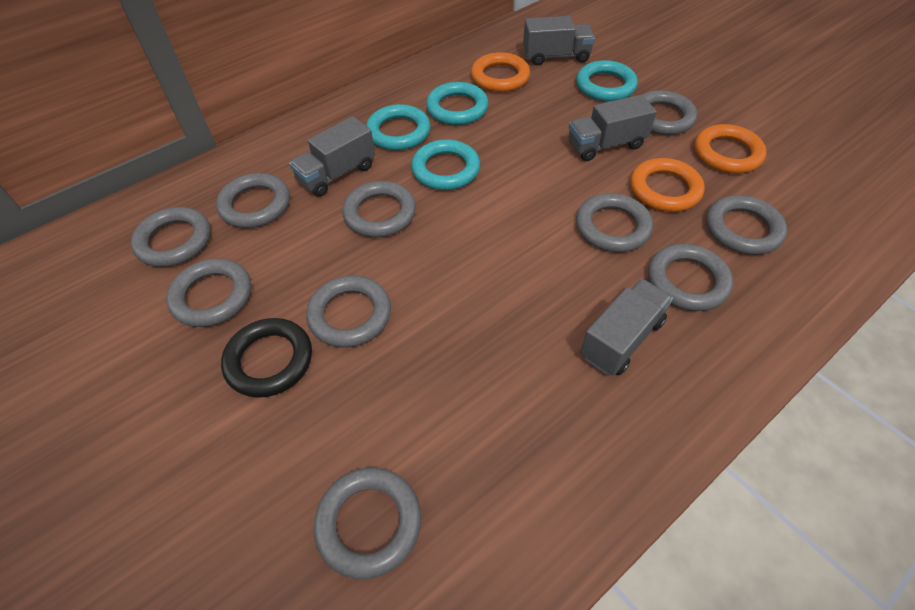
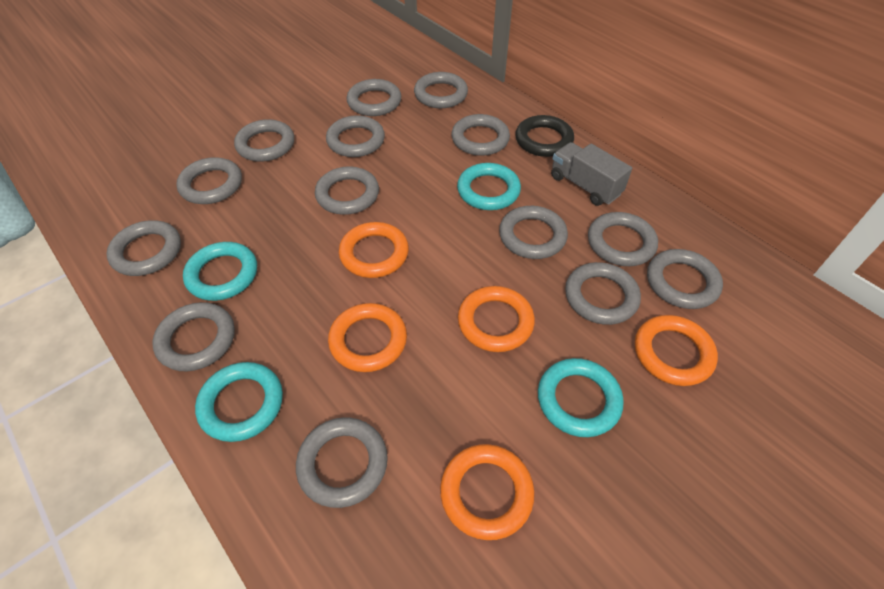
grey ring: [131,207,211,267] [166,259,251,327] [216,173,290,228] [306,276,391,348] [314,468,421,579] [342,181,416,237] [576,193,653,252] [642,90,697,135] [648,244,733,311] [706,195,787,255] = 10 -> [106,220,181,276] [152,302,235,371] [176,157,242,204] [234,119,294,162] [296,417,388,508] [315,166,379,215] [326,115,385,157] [347,79,401,116] [414,72,468,108] [451,114,510,156] [499,206,568,259] [565,262,641,325] [588,212,658,266] [647,249,723,309] = 14
grey truck: [289,116,375,197] [523,16,595,65] [568,95,657,161] [580,279,673,376] = 4 -> [551,142,632,206] = 1
orange ring: [471,52,530,92] [630,158,704,212] [695,124,767,174] = 3 -> [328,303,407,372] [339,222,409,278] [440,444,535,540] [458,286,535,352] [635,315,718,386] = 5

